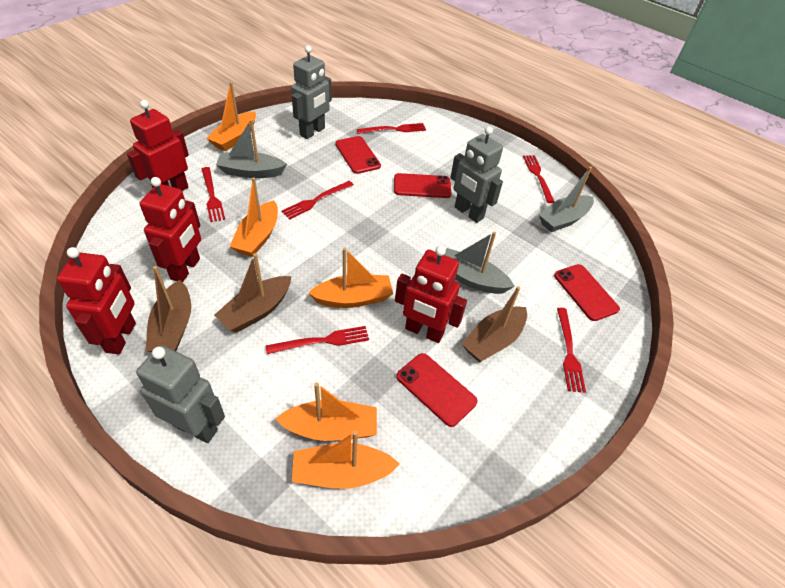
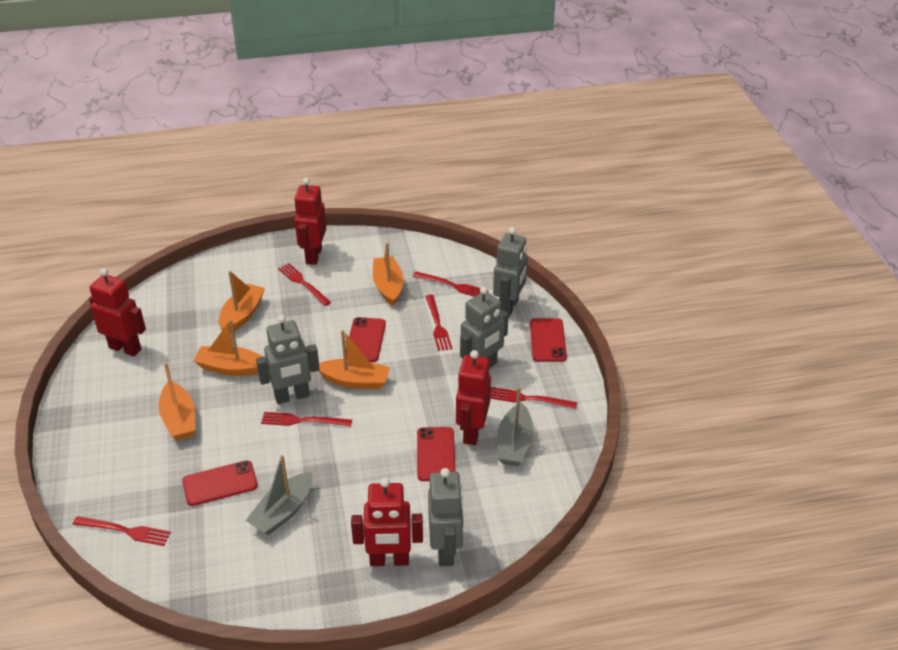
brown boat: [146,266,191,352] [214,253,291,333] [462,286,527,363] = 3 -> none = 0
grey boat: [216,119,287,178] [444,232,515,294] [538,167,594,232] = 3 -> [246,455,313,535] [497,387,533,466] = 2
grey robot: [136,345,225,443] [291,46,332,139] [450,126,503,223] = 3 -> [256,315,320,404] [428,468,463,566] [460,286,509,368] [493,227,528,317] = 4

